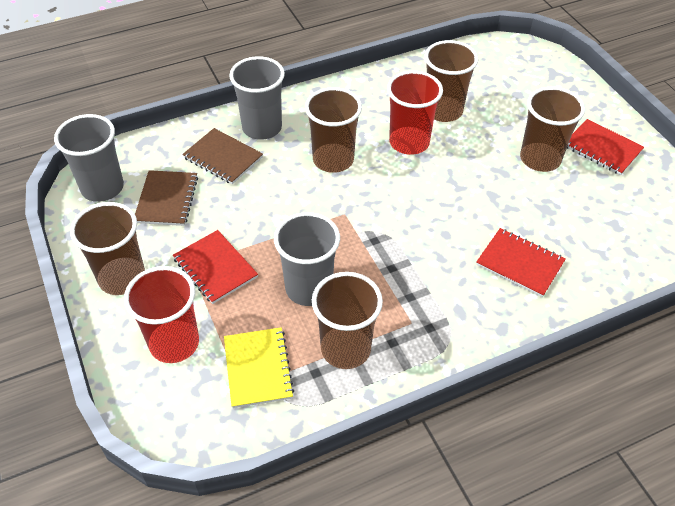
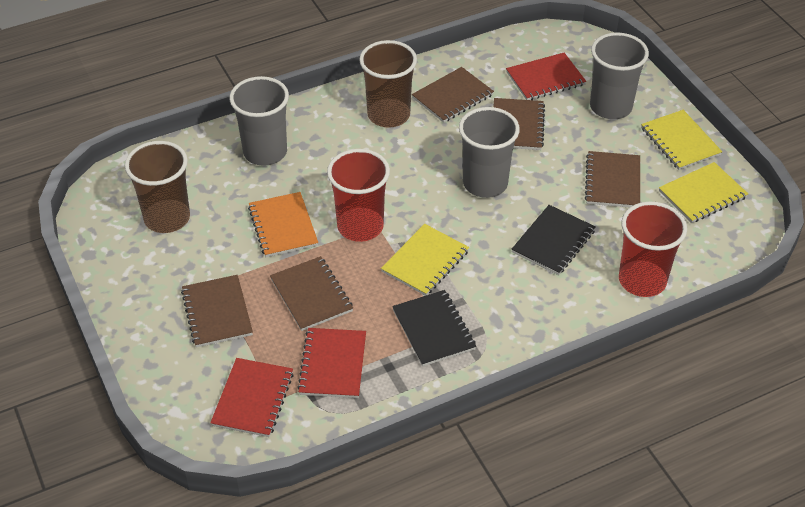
black notebook: none = 0 -> [392,290,476,367] [512,205,596,275] = 2
brown cup: [70,202,145,295] [305,87,362,173] [312,272,383,369] [425,40,478,122] [520,87,585,172] = 5 -> [125,141,190,233] [359,40,417,128] = 2
brown notebook: [135,170,198,226] [182,128,263,184] = 2 -> [181,275,253,348] [270,256,353,331] [412,67,494,123] [493,98,545,150] [585,151,640,207] = 5
orange notebook: none = 0 -> [248,192,318,257] = 1
yellow notebook: [224,327,294,408] = 1 -> [381,224,469,296] [641,110,722,170] [659,162,748,223] = 3

